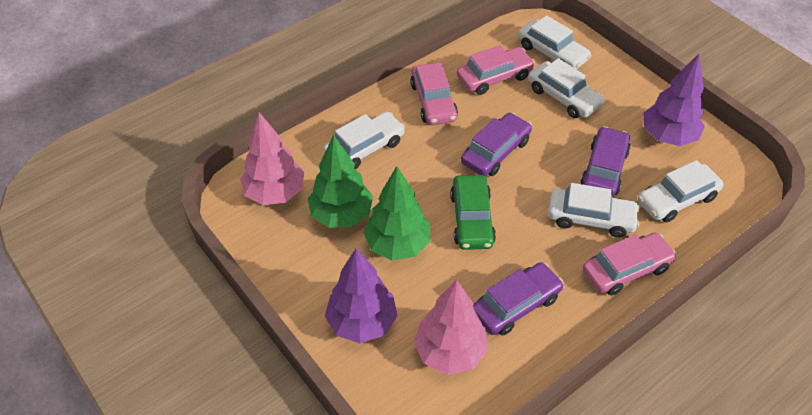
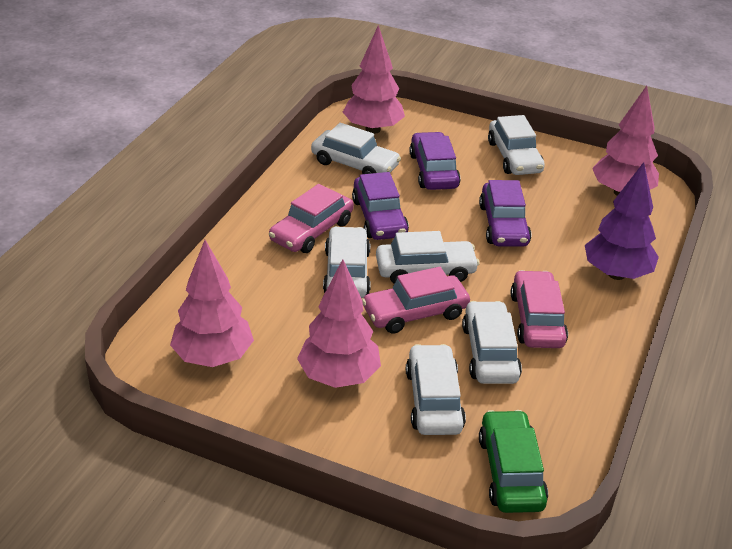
green tree: [308,134,373,228] [363,166,430,260] = 2 -> none = 0
pink tree: [240,112,304,205] [414,280,488,375] = 2 -> [170,240,254,367] [297,259,381,388] [343,25,405,134] [592,86,659,196] = 4
purple tree: [325,248,397,343] [644,54,705,146] = 2 -> [585,162,659,280] = 1
white car: [324,112,405,170] [518,15,592,70] [528,58,605,118] [548,183,640,238] [638,160,724,223] = 5 -> [311,123,401,174] [323,226,371,298] [376,231,479,284] [406,344,466,435] [462,301,522,384] [488,115,545,175] = 6

